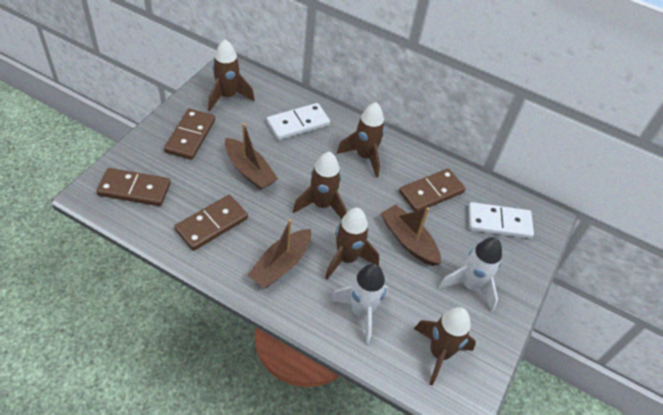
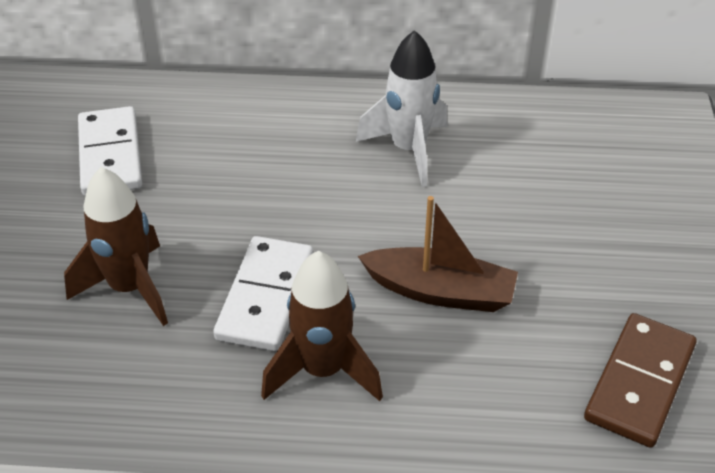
brown boat: [225,123,278,190] [248,219,311,288] [380,204,441,266] = 3 -> [358,196,518,312] = 1
brown domino: [96,168,171,206] [164,109,215,160] [174,195,248,251] [399,168,466,212] = 4 -> [584,313,697,448] = 1
brown rocket: [208,39,255,111] [293,152,347,219] [325,208,379,280] [337,102,385,178] [414,307,476,386] = 5 -> [64,167,168,326] [261,251,383,401] = 2
white rocket: [330,263,389,344] [439,237,502,311] = 2 -> [356,30,448,187] = 1

